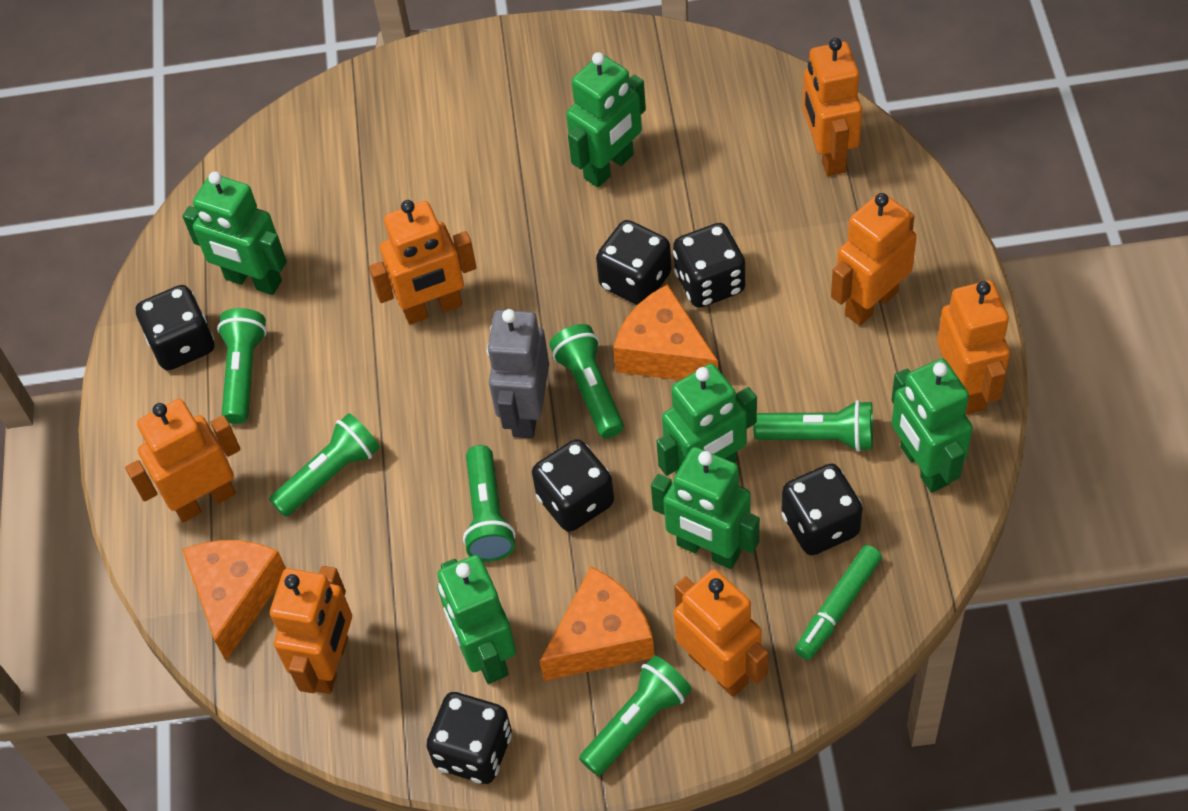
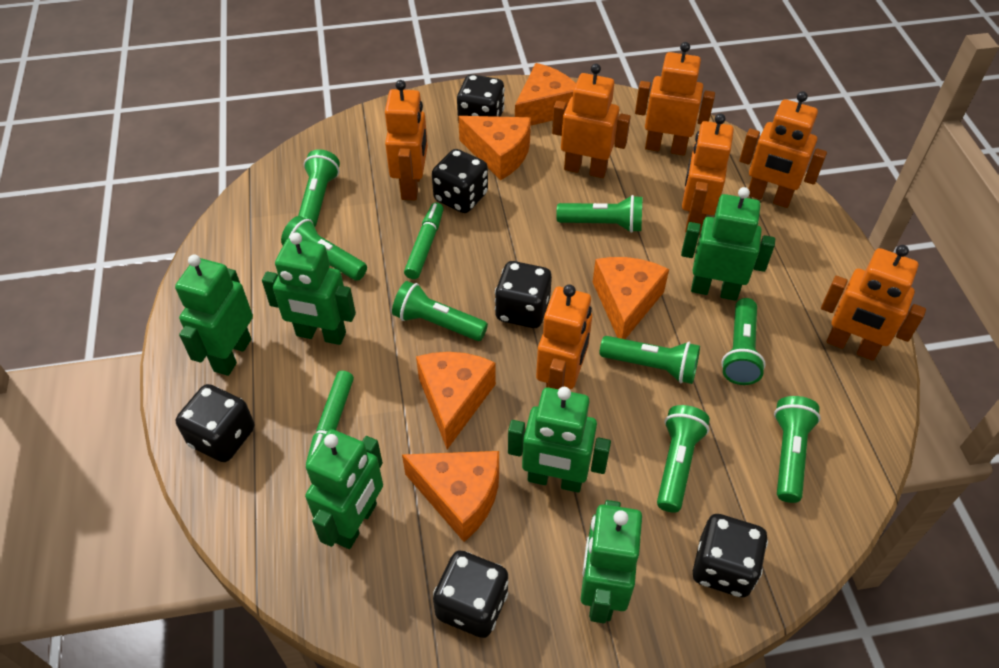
green flashlight: [217,308,267,424] [269,413,380,517] [463,445,515,562] [549,324,624,438] [579,656,692,776] [753,400,873,452] = 6 -> [281,216,367,281] [298,149,340,227] [392,281,488,341] [556,195,643,233] [600,336,700,384] [657,405,710,513] [721,298,766,385] [774,396,821,503] = 8
green marker: [795,545,882,660] = 1 -> [306,371,354,464] [404,203,443,279] = 2
grey robot: [487,309,549,439] = 1 -> none = 0
orange cheese: [182,540,286,660] [540,567,655,681] [613,284,718,380] = 3 -> [402,451,499,542] [416,352,496,449] [458,116,531,180] [515,63,576,126] [593,257,669,339] = 5

